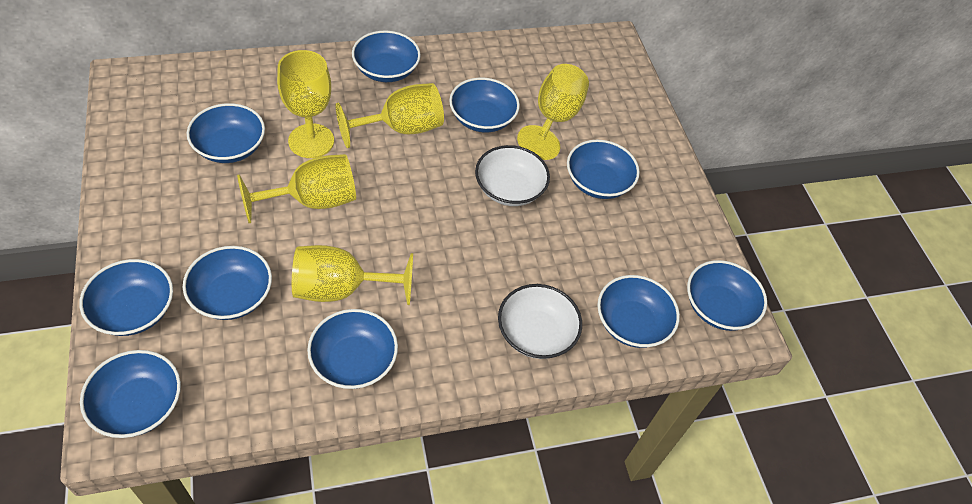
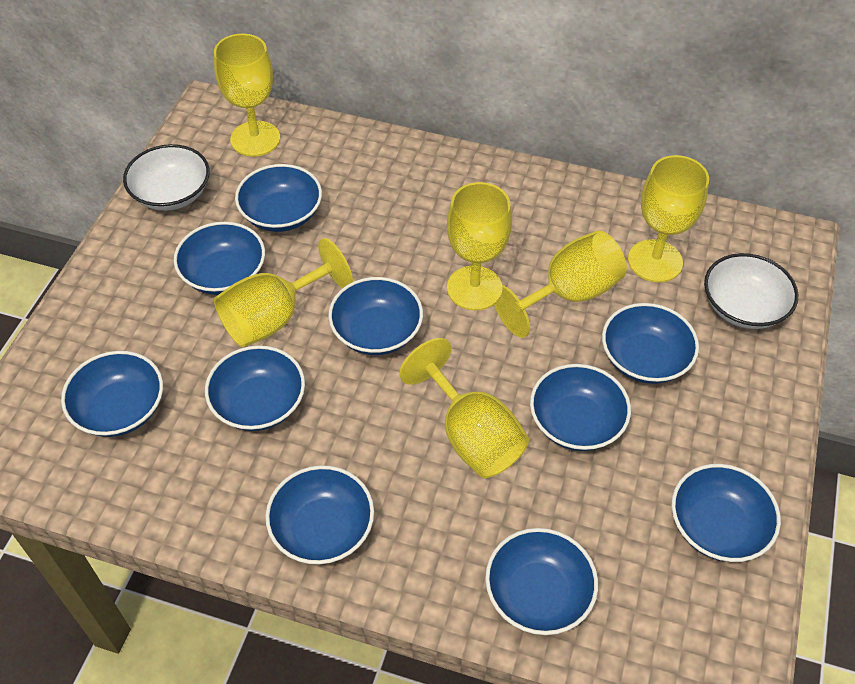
yellow goblet: [237,154,356,223] [277,50,334,158] [292,245,413,305] [335,83,444,148] [517,64,589,160] = 5 -> [214,34,280,157] [214,238,353,347] [399,338,529,478] [447,182,512,310] [492,230,627,338] [628,155,709,282] = 6

